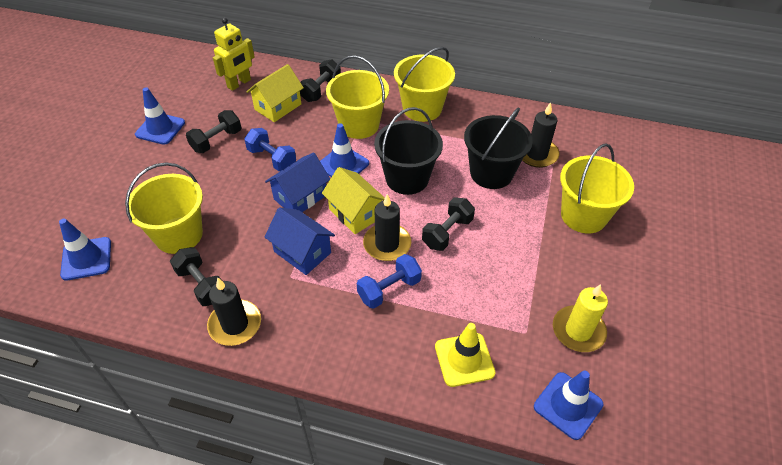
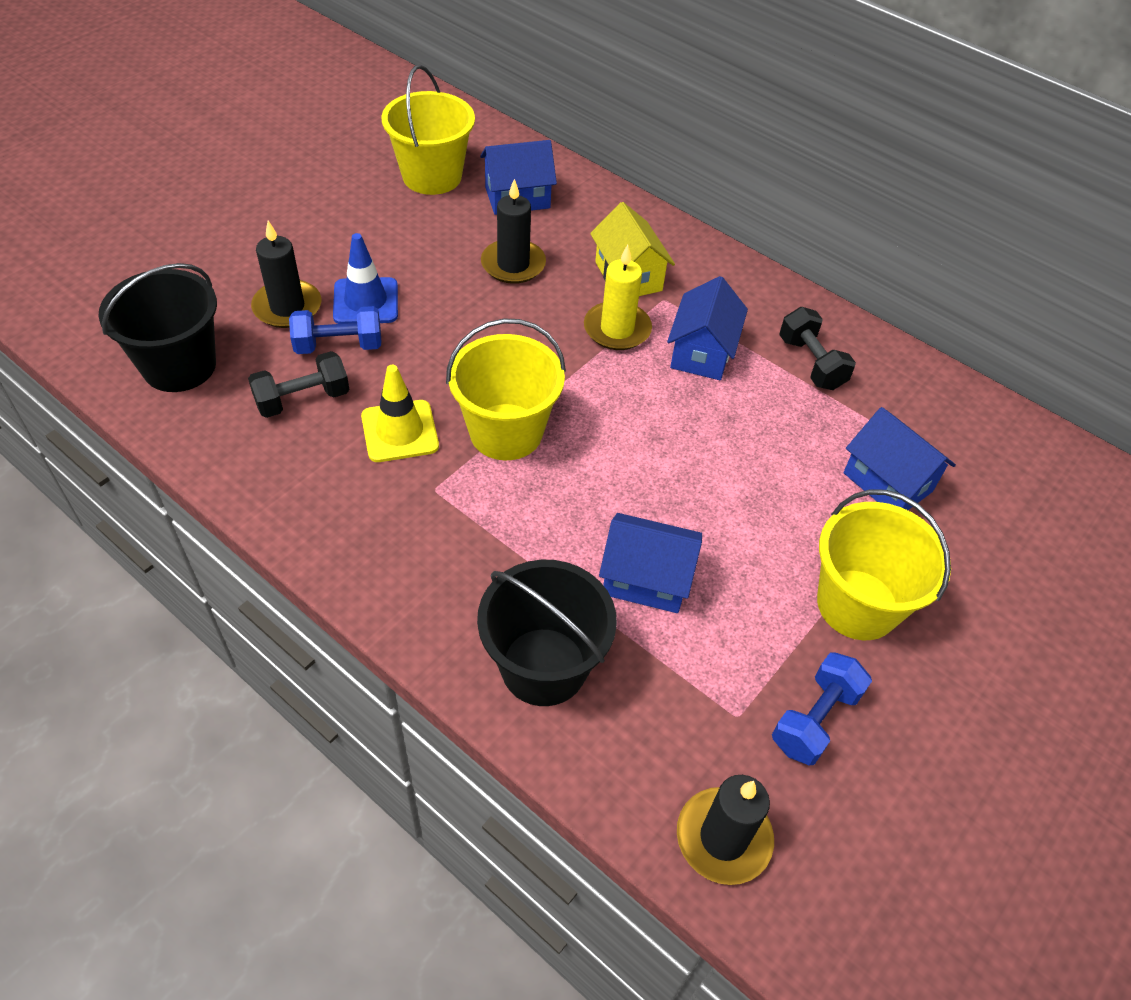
black dumbbell: [170,247,222,306] [186,110,241,153] [300,59,341,102] [422,197,475,251] = 4 -> [248,351,349,418] [779,307,856,390] = 2
blue house: [265,152,330,212] [265,207,335,275] = 2 -> [480,140,557,215] [599,513,702,613] [667,276,748,380] [843,407,956,510] = 4
blue traffic cone: [59,219,111,281] [135,87,185,145] [320,123,369,177] [534,371,603,440] = 4 -> [333,233,398,324] = 1
yellow bucket: [125,162,203,254] [326,55,389,139] [394,47,455,122] [560,143,634,233] = 4 -> [382,65,475,195] [446,319,566,460] [817,489,951,640] = 3
yellow house: [246,64,304,122] [322,167,385,234] = 2 -> [590,202,675,296] = 1
yellow robot: [213,18,255,91] = 1 -> none = 0

